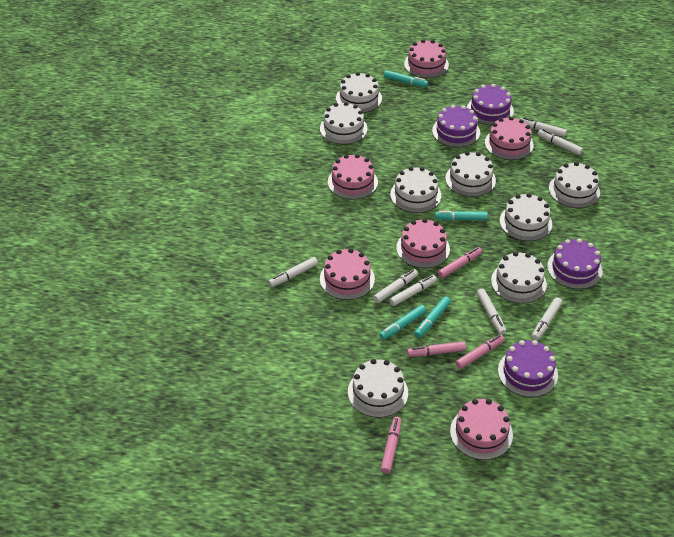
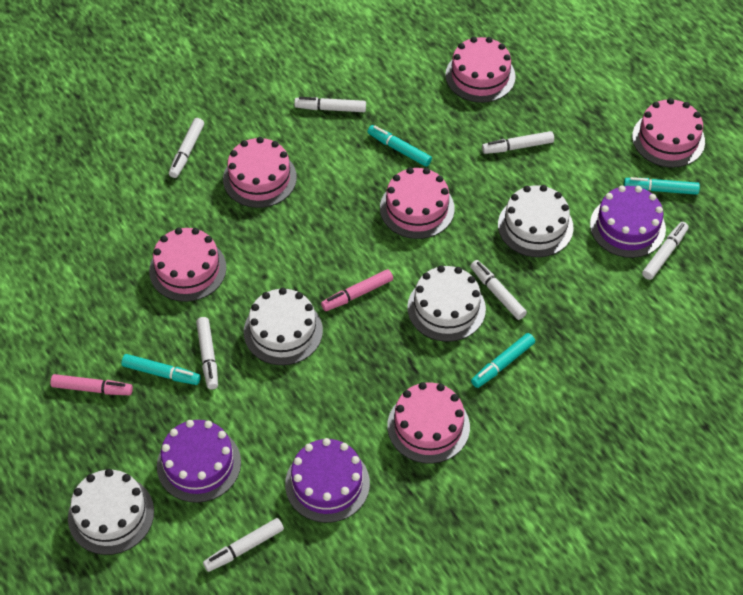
pink marker: [381,417,401,474] [407,341,466,357] [438,247,482,278] [455,334,504,369] = 4 -> [50,374,133,395] [321,269,393,311] = 2
purple cake: [432,105,480,148] [467,84,514,125] [498,340,558,397] [547,238,603,289] = 4 -> [157,420,241,503] [285,438,370,523] [590,185,666,258] = 3
white cake: [320,102,368,145] [336,72,382,113] [348,359,408,418] [390,167,441,213] [445,151,496,197] [491,252,547,304] [500,193,552,241] [549,162,600,208] = 8 -> [68,469,154,555] [244,288,323,365] [407,265,486,342] [498,185,574,257] = 4

